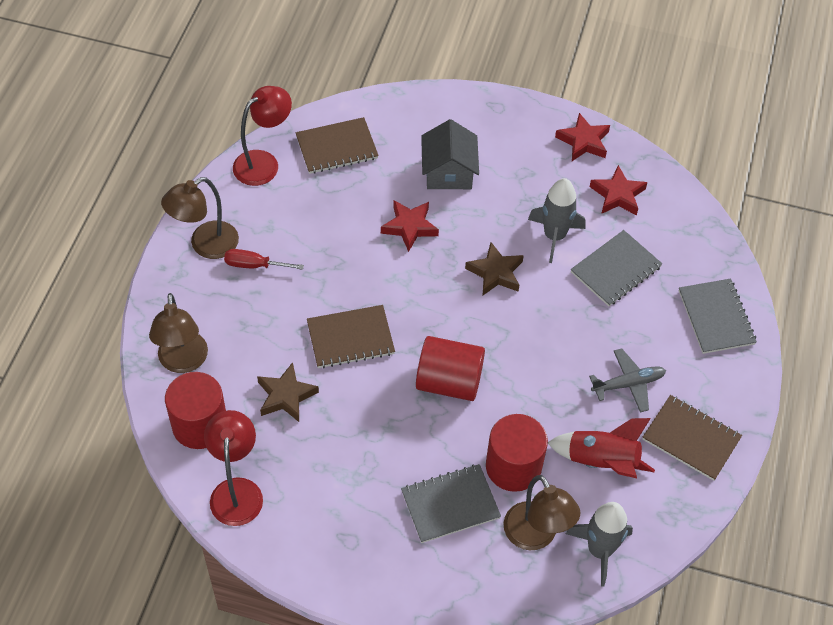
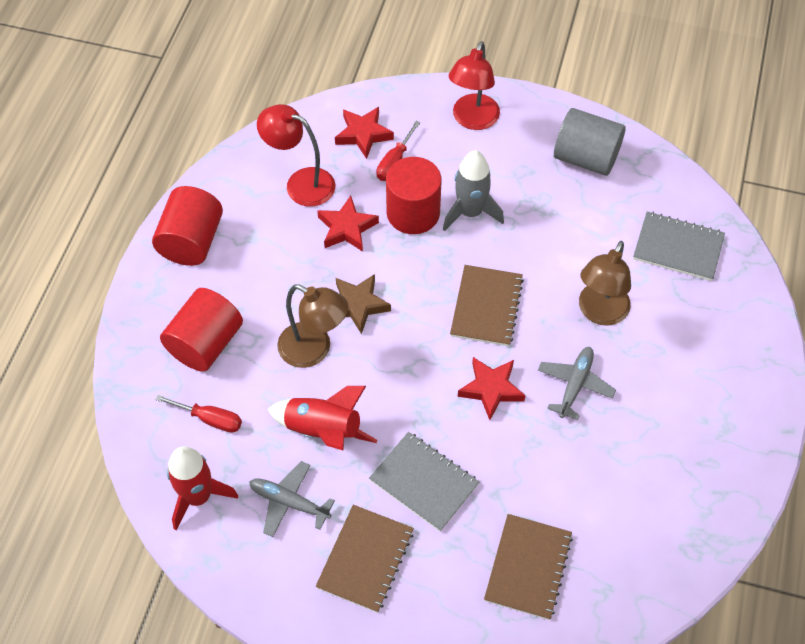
brown lamp: [149,293,208,373] [161,177,239,259] [504,475,580,550] = 3 -> [277,284,348,368] [579,241,631,326] = 2
brown star: [257,362,319,422] [465,242,524,295] = 2 -> [336,274,391,334] = 1
grey cylinder: none = 0 -> [554,108,626,176] = 1
grey house: [421,119,479,189] = 1 -> none = 0
grey notebook: [401,464,501,543] [571,230,662,306] [679,279,757,354] = 3 -> [369,432,479,532] [633,212,725,281] = 2
grey plane: [589,349,666,413] = 1 -> [249,461,335,537] [538,347,616,420] = 2
grey rocket: [528,178,586,263] [566,502,633,586] = 2 -> [443,150,504,231] = 1
red rocket: [548,418,655,478] = 1 -> [167,446,238,530] [267,386,377,450] = 2
red screwdriver: [224,249,304,270] = 1 -> [155,395,242,433] [376,121,420,181] = 2

